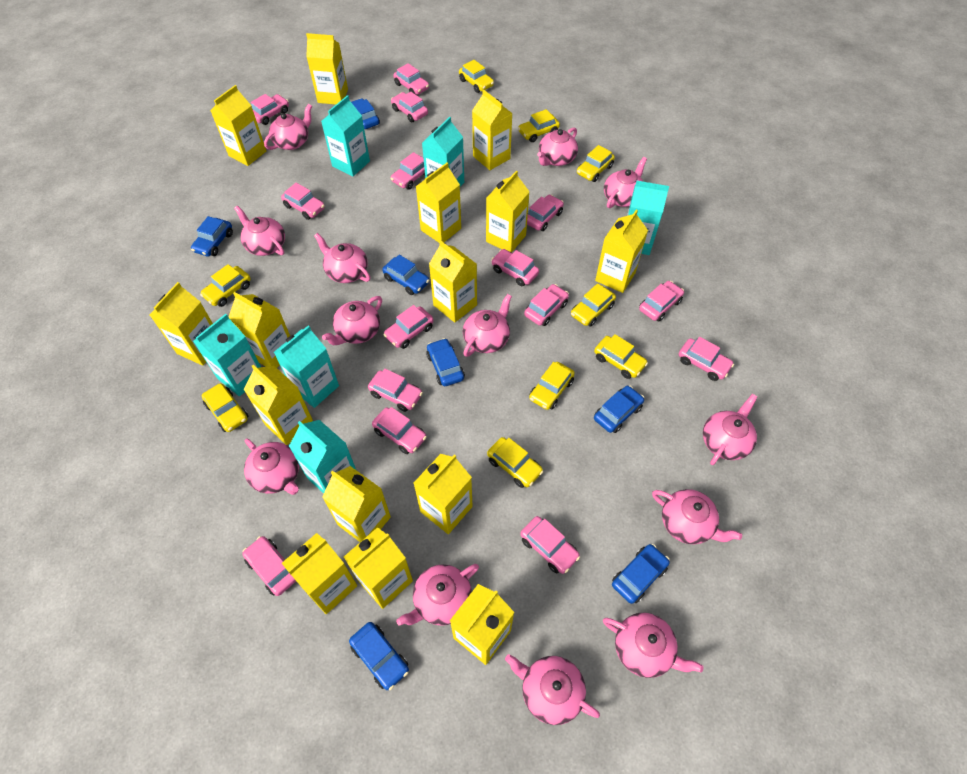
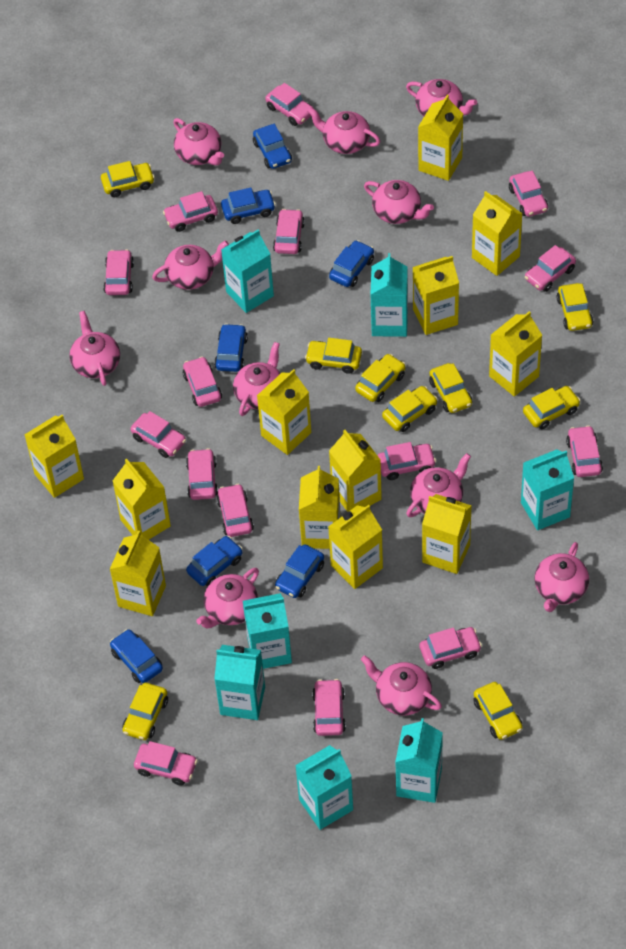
pink teapot: [234,206,285,256] [244,439,299,495] [264,104,312,150] [314,233,370,283] [322,296,382,345] [396,564,479,626] [463,294,512,357] [505,654,600,725] [537,127,578,166] [603,613,704,678] [604,157,647,208] [652,489,742,544] [703,394,758,465] = 13 -> [69,311,120,386] [152,241,229,290] [173,118,224,165] [196,568,259,629] [233,342,281,416] [307,107,381,154] [361,655,442,715] [364,180,434,224] [406,79,477,116] [406,453,471,517] [535,542,589,612] = 11
turquoise carton: [193,314,261,396] [274,325,339,408] [289,420,356,494] [321,95,370,177] [422,117,464,186] [627,181,669,255] = 6 -> [214,645,265,720] [221,229,274,313] [243,593,292,669] [295,745,353,830] [370,253,408,337] [395,718,443,803] [521,450,574,530] = 7
yellow carton: [150,282,213,366] [210,85,266,166] [228,292,290,368] [243,365,313,445] [282,533,357,614] [306,33,348,105] [322,466,391,542] [344,527,413,609] [414,454,473,534] [416,163,461,242] [429,241,477,323] [450,584,514,665] [472,90,513,170] [486,171,530,252] [595,210,648,293] = 15 -> [24,415,84,498] [110,530,166,616] [113,459,171,540] [257,369,311,455] [299,466,341,549] [328,505,383,589] [329,430,382,512] [413,256,459,335] [418,95,463,181] [422,494,472,574] [472,191,523,276] [489,311,542,397] = 12

